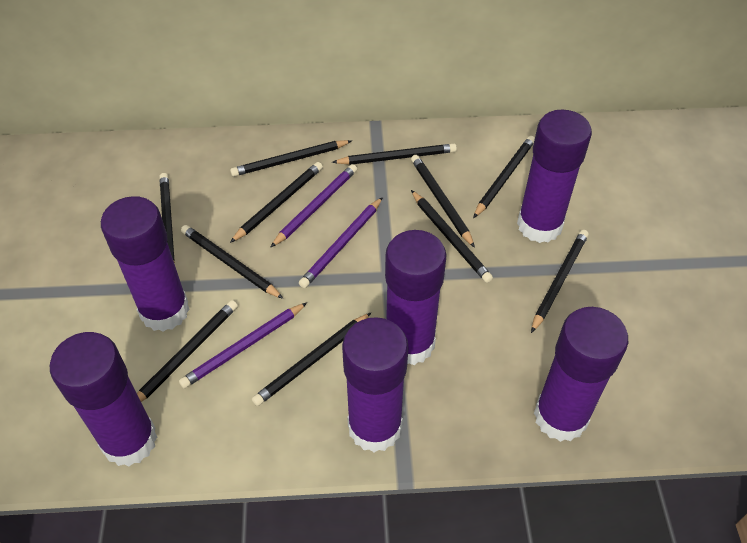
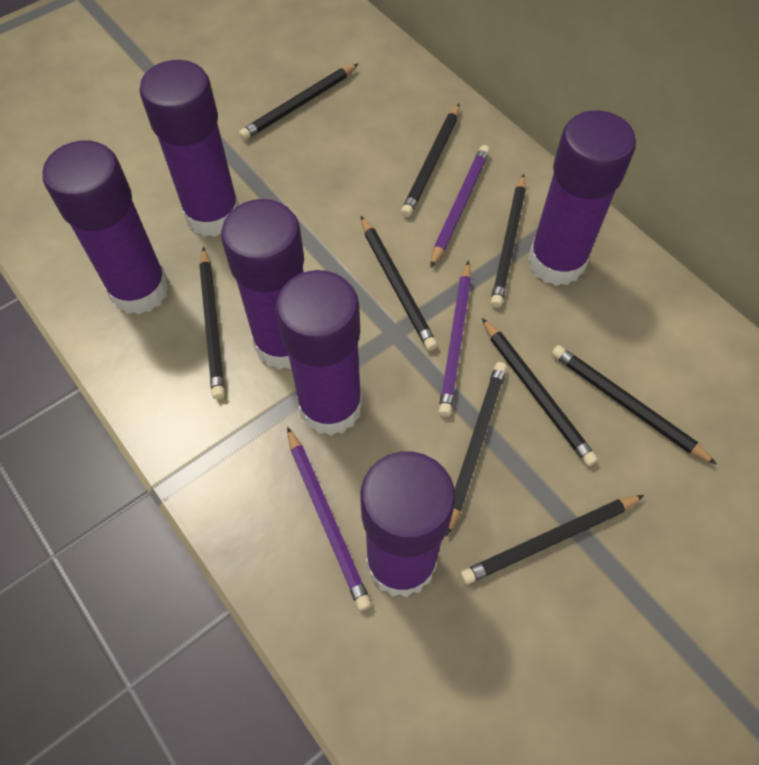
black pencil: [137,300,238,402] [160,173,175,263] [181,225,284,299] [230,140,351,176] [230,162,323,243] [252,313,371,406] [332,144,457,165] [411,155,475,248] [411,190,493,283] [473,136,535,218] [531,230,589,333] = 11 -> [199,247,225,399] [239,64,358,140] [361,216,438,351] [401,103,460,217] [446,362,507,536] [460,495,644,584] [482,318,598,466] [490,174,526,308] [552,345,717,465] = 9

